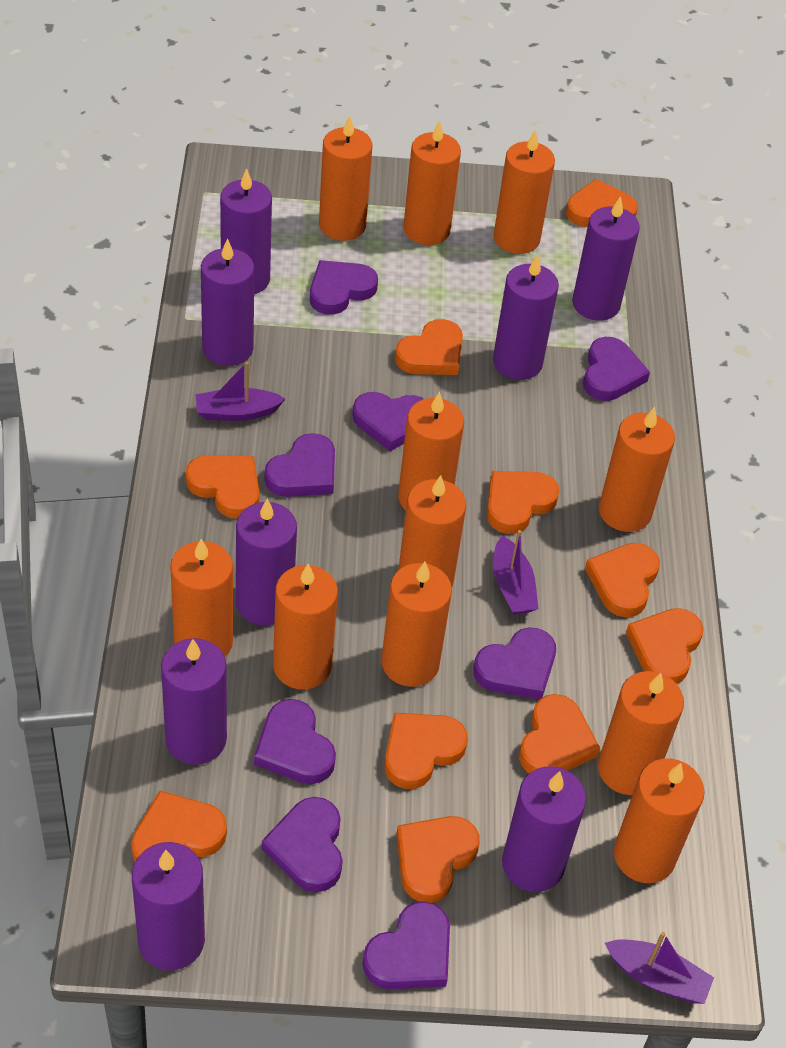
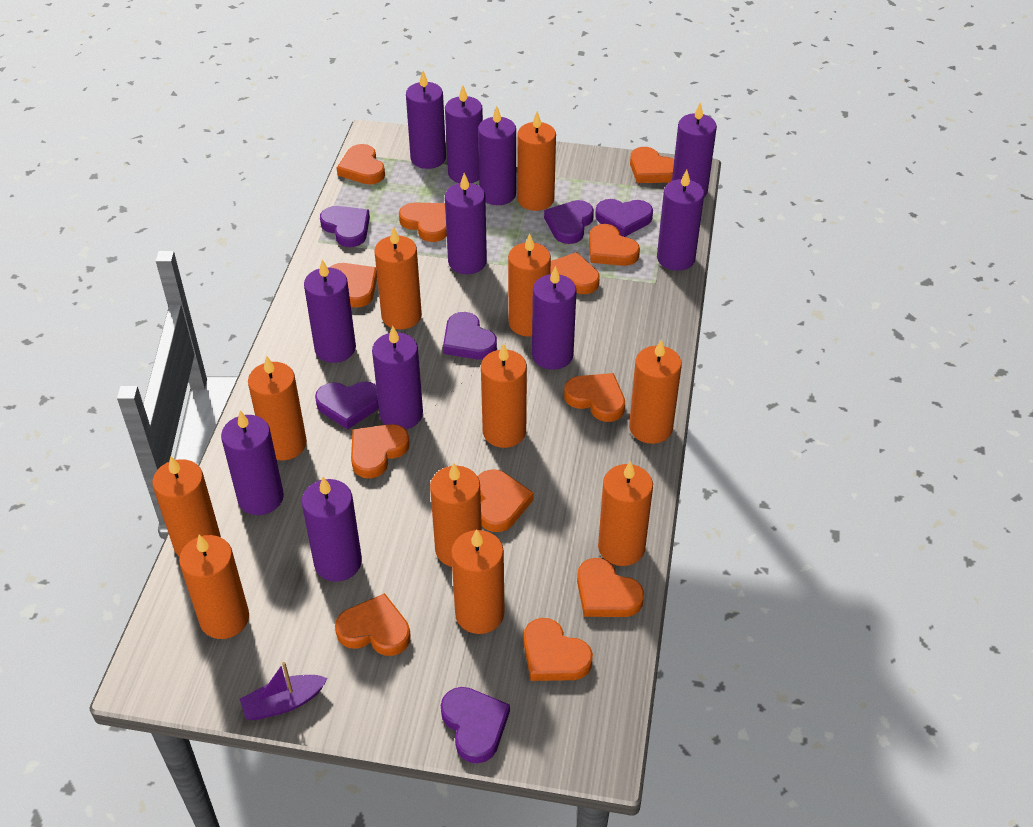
orange heart: [131,791,227,861] [186,455,259,519] [384,713,468,789] [395,319,463,375] [396,816,480,903] [487,471,559,534] [519,694,600,773] [566,179,638,227] [585,543,660,617] [626,608,703,684] = 10 -> [329,263,377,308] [335,593,411,656] [337,144,385,184] [351,424,410,478] [399,202,447,242] [478,469,534,532] [524,618,593,681] [550,252,600,294] [564,373,625,422] [577,558,644,617] [589,224,640,266] [630,147,674,183] = 12
purple boat: [195,362,285,421] [493,530,538,615] [605,932,714,1004] = 3 -> [240,662,328,720] = 1
purple candle: [132,842,205,971] [161,638,227,765] [201,238,254,366] [220,168,272,294] [236,499,297,626] [493,254,559,380] [502,766,586,892] [572,196,640,321] = 8 -> [221,410,284,515] [302,477,362,582] [304,259,356,363] [372,326,423,429] [406,71,446,169] [445,85,483,183] [445,173,487,274] [478,106,516,205] [532,266,577,370] [657,170,704,271] [672,103,717,197] = 11
purple heart: [254,699,336,784] [262,797,343,892] [264,433,335,497] [310,260,378,315] [352,392,424,451] [362,901,450,989] [473,627,556,700] [583,337,650,401] = 8 -> [315,381,379,429] [320,206,370,247] [441,687,510,764] [443,312,497,360] [544,200,594,244] [595,199,653,237] = 6

